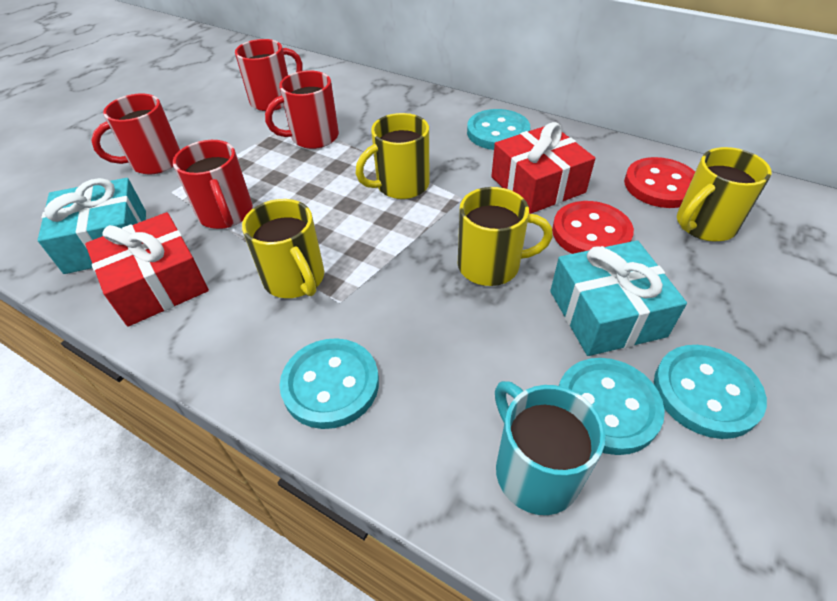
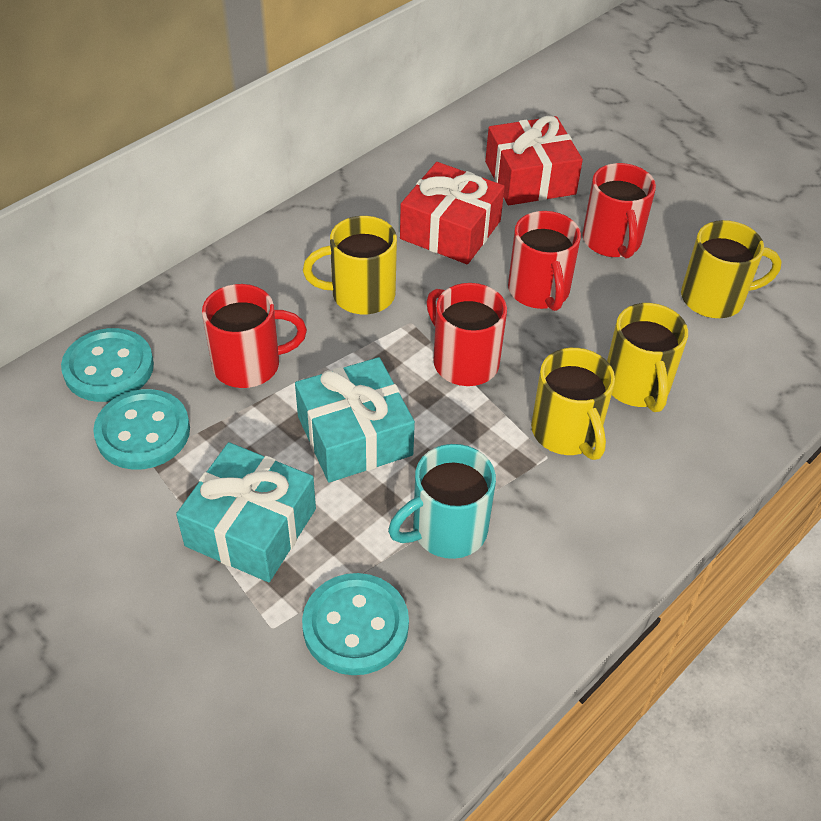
red button: [552,201,634,254] [624,157,695,208] = 2 -> none = 0
turquoise button: [280,338,379,429] [467,109,530,150] [559,358,665,455] [654,345,767,439] = 4 -> [61,328,154,402] [93,389,190,470] [302,573,409,675] = 3

